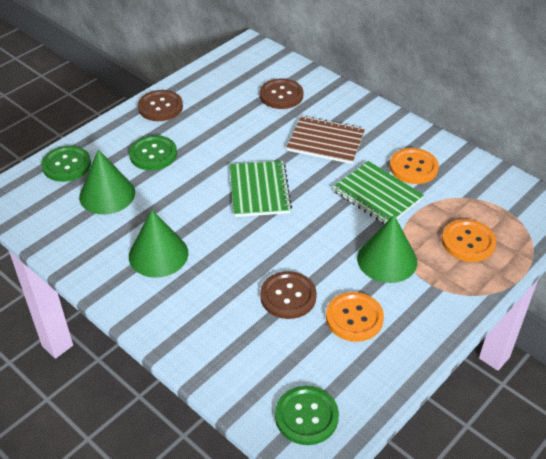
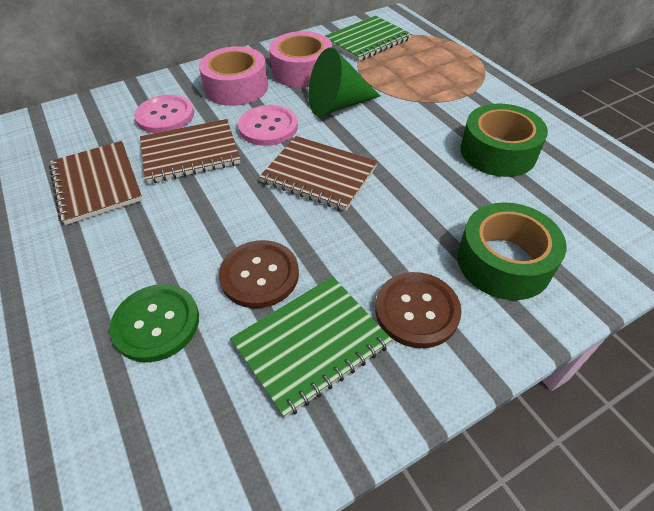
brown button: [138,90,183,121] [260,78,304,109] [260,271,317,319] = 3 -> [219,240,299,308] [375,272,461,348] = 2
brown notebook: [286,116,365,164] = 1 -> [49,141,143,225] [140,119,240,184] [259,136,378,211] = 3
green button: [41,146,91,182] [129,135,177,170] [275,386,339,445] = 3 -> [110,284,199,362] = 1
green cone: [79,150,135,215] [129,210,188,278] [357,215,417,283] = 3 -> [308,48,380,117] = 1
green tape: none = 0 -> [457,202,566,300] [460,104,548,177] = 2
orange button: [326,292,384,342] [390,148,439,184] [442,219,496,262] = 3 -> none = 0
pink button: none = 0 -> [134,95,194,133] [238,105,298,146] = 2
pink tape: none = 0 -> [199,46,268,106] [269,31,332,88] = 2

